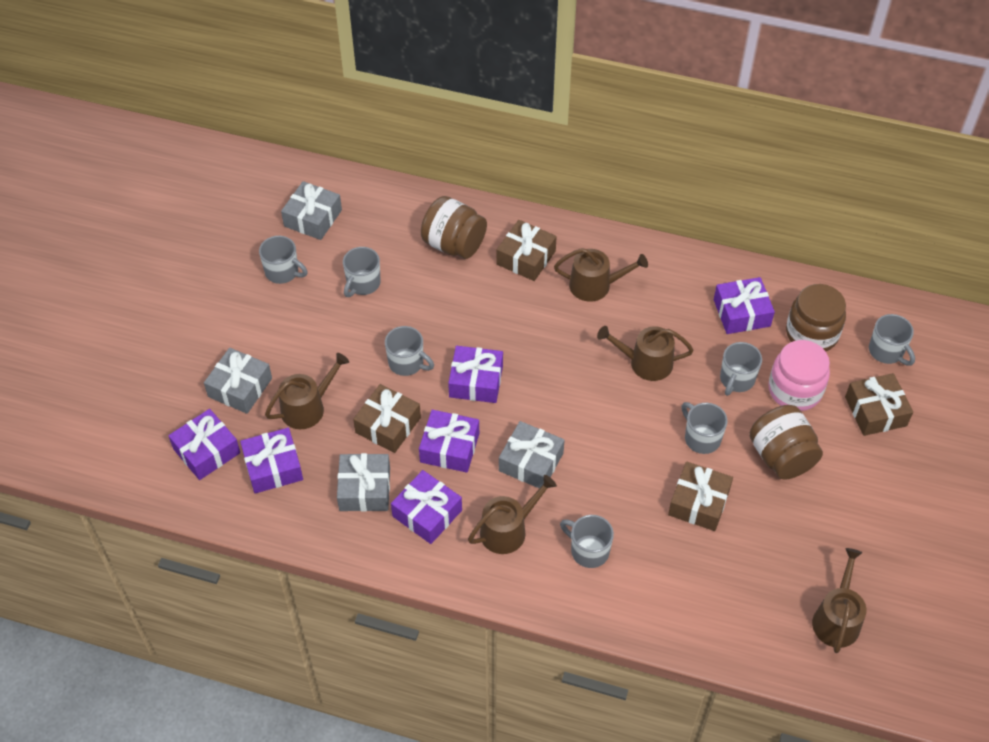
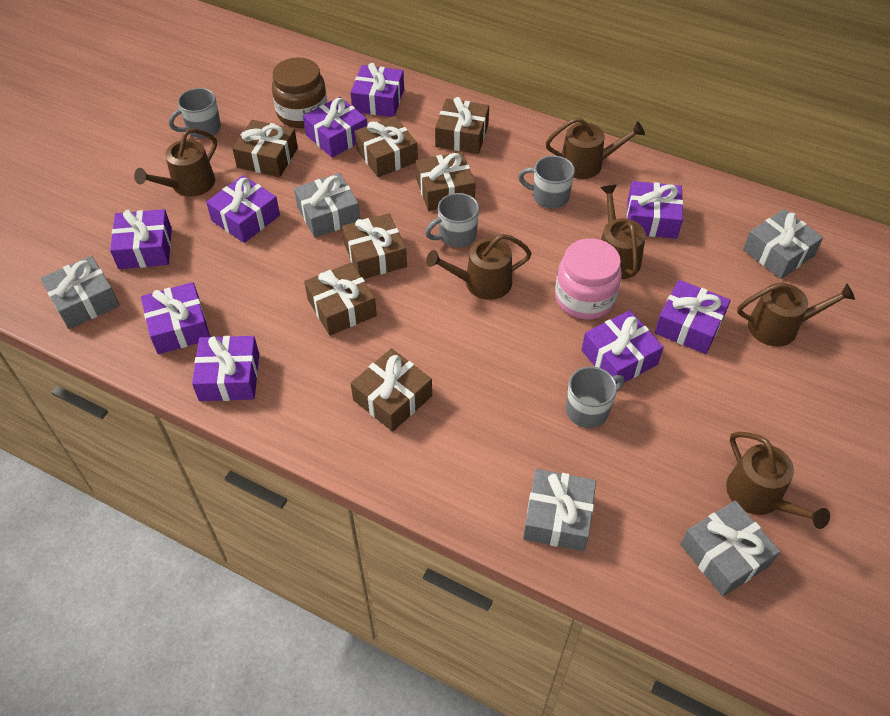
brown gift: [353,384,421,453] [497,220,557,281] [668,461,733,531] [845,373,913,436] = 4 -> [232,120,298,177] [304,262,377,336] [342,213,407,279] [351,348,432,432] [355,116,418,177] [416,152,476,211] [435,97,489,154] = 7
brown jar: [421,196,487,259] [749,405,823,480] [786,284,846,351] = 3 -> [272,57,327,128] = 1
brown watering can: [265,353,349,429] [468,475,557,554] [554,248,648,302] [597,326,693,381] [812,548,866,653] = 5 -> [134,128,217,197] [426,234,532,300] [546,117,645,179] [600,185,646,279] [726,432,830,529] [737,283,855,347] = 6
grey gift: [204,348,272,414] [281,181,342,240] [337,453,390,512] [499,421,565,489] = 4 -> [40,256,120,329] [294,173,360,238] [523,469,596,551] [680,501,780,596] [743,209,823,279] = 5
grey mug: [259,236,308,284] [343,247,381,297] [385,326,434,376] [560,515,614,568] [681,402,728,454] [720,342,762,396] [869,314,915,366] = 7 -> [169,88,221,138] [425,193,479,248] [518,156,575,209] [566,366,625,428] = 4
purple gift: [168,409,240,480] [240,428,303,493] [391,470,462,544] [419,410,479,473] [448,346,503,403] [714,277,775,334] = 6 -> [110,209,172,269] [141,282,210,354] [192,336,259,401] [206,175,280,243] [303,97,367,158] [350,63,404,117] [582,310,664,384] [627,181,683,239] [654,280,731,354] = 9

